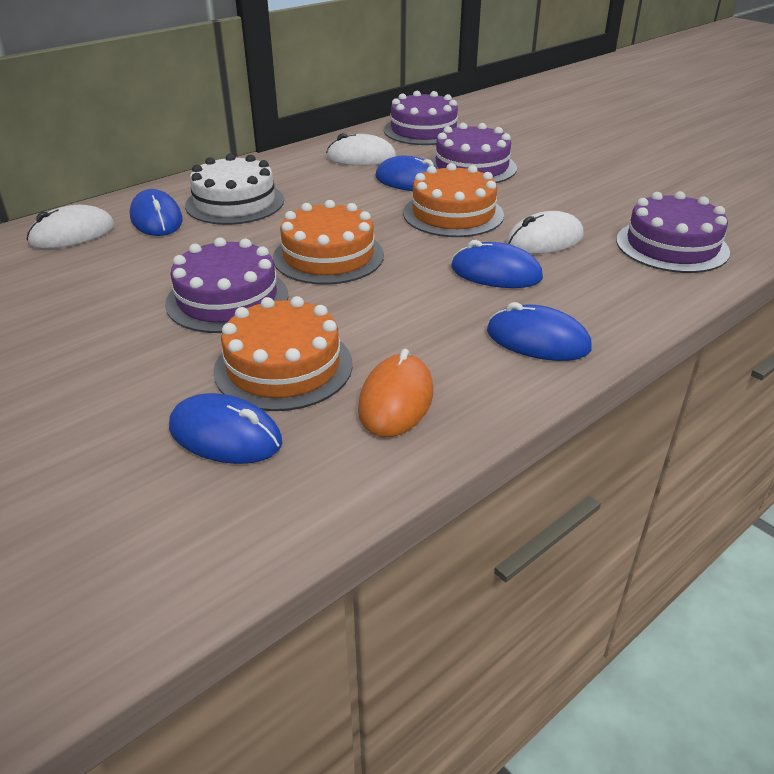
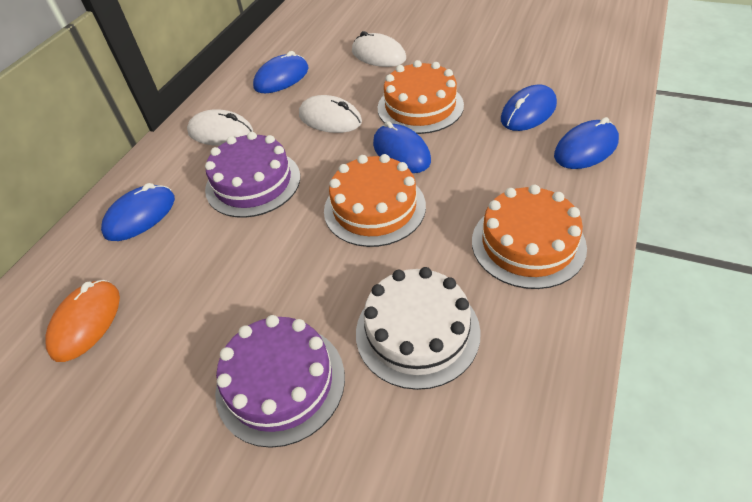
purple cake: [165,237,289,333] [384,91,460,145] [430,123,517,183] [616,191,730,273] = 4 -> [205,132,300,218] [215,315,345,448] = 2

